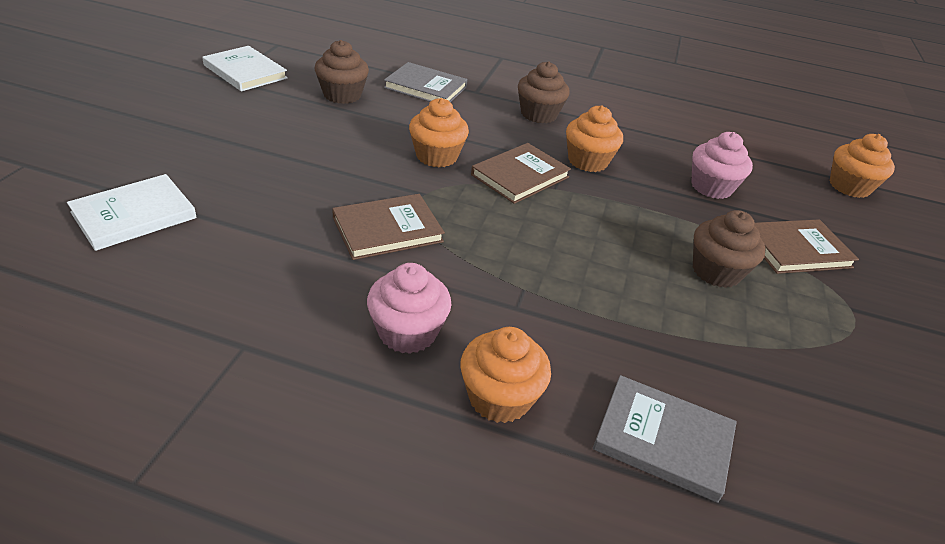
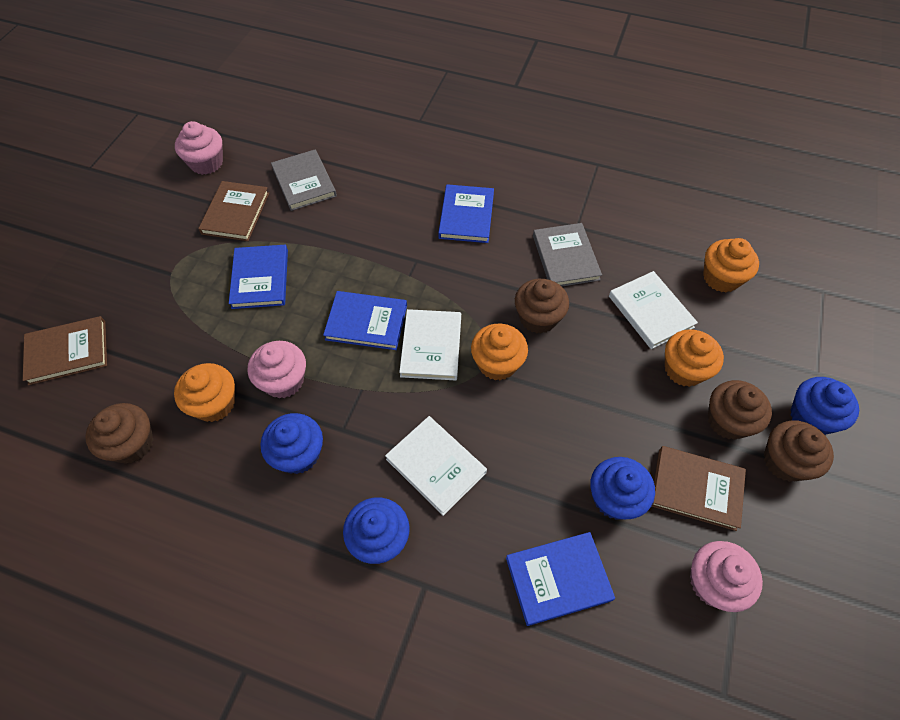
blue book: none = 0 -> [229,245,288,309] [323,291,407,350] [438,184,494,243] [506,532,615,626] = 4
blue cupcake: none = 0 -> [261,413,323,474] [343,497,410,564] [590,457,655,520] [790,377,859,435] = 4
brown cupcake: [315,40,369,104] [518,61,570,123] [693,210,766,288] = 3 -> [85,403,153,464] [515,279,569,334] [708,380,772,440] [764,420,834,482] = 4
pink cupcake: [367,263,451,354] [691,132,753,199] = 2 -> [175,121,223,175] [248,341,306,398] [690,541,763,612] = 3
white book: [67,174,197,251] [202,46,288,91] = 2 -> [385,416,487,516] [399,309,461,380] [609,271,698,349] = 3

